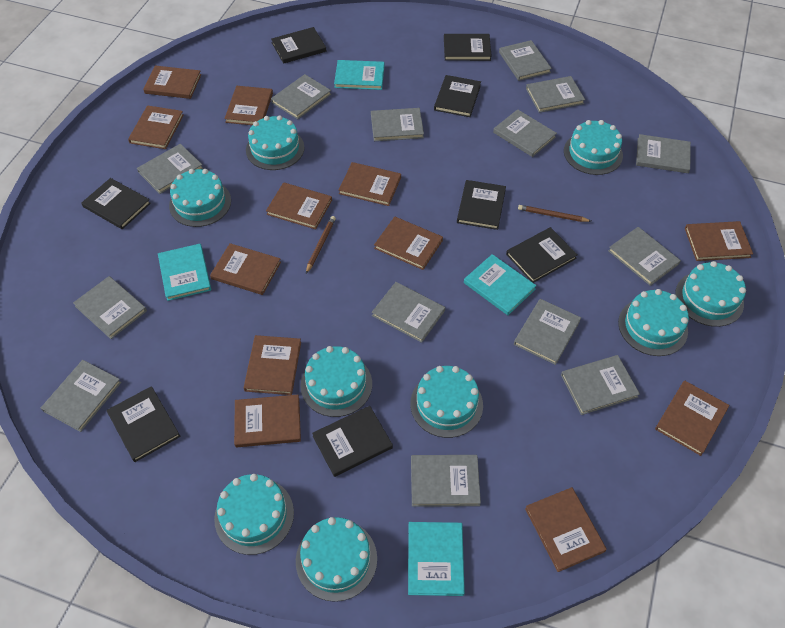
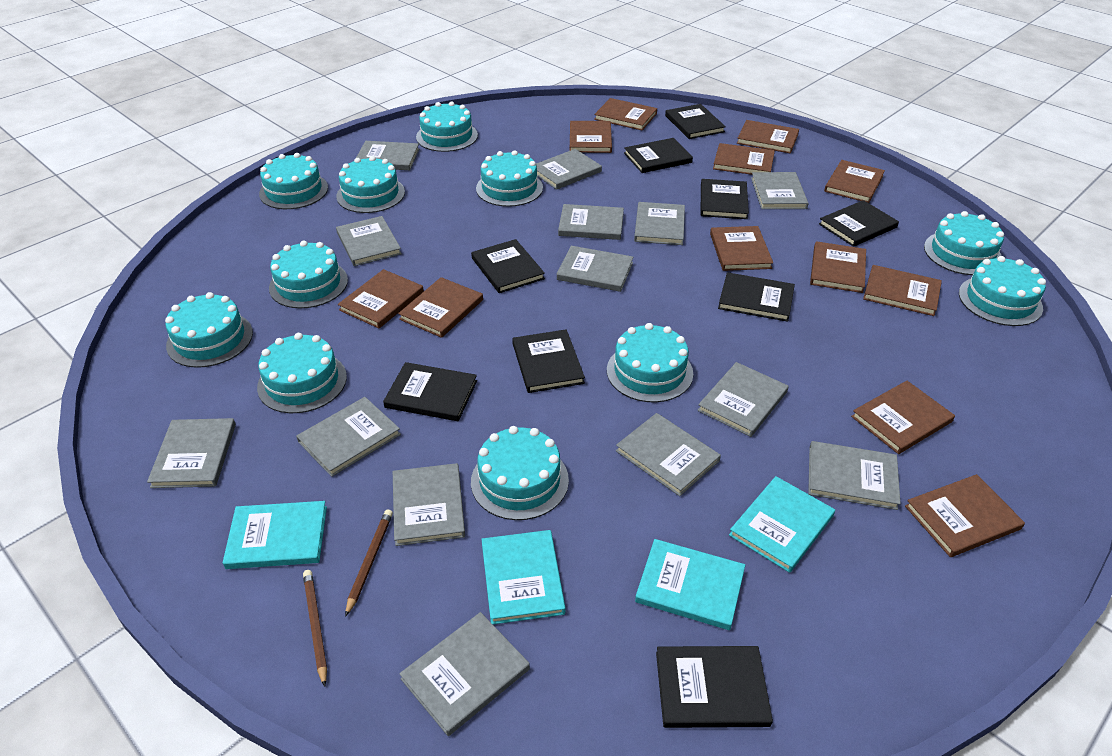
black book: [81,178,151,229] [107,386,181,462] [271,27,326,64] [312,406,393,477] [434,75,481,117] [444,34,492,61] [457,180,506,230] [506,227,578,283] = 8 -> [383,362,477,421] [471,239,545,293] [512,329,585,393] [624,138,693,173] [656,646,773,728] [665,104,726,139] [701,179,749,219] [718,272,795,322] [819,200,899,247] = 9
turquoise cake: [169,169,231,227] [214,474,294,555] [246,115,304,170] [296,517,377,602] [301,346,372,417] [410,366,483,438] [564,120,623,175] [618,289,689,356] [675,261,746,327] = 9 -> [165,292,253,368] [257,333,347,413] [259,153,328,209] [269,241,348,308] [336,156,405,213] [416,101,478,152] [471,426,569,520] [476,150,543,207] [607,323,693,402] [924,211,1004,275] [959,256,1046,326] = 11

